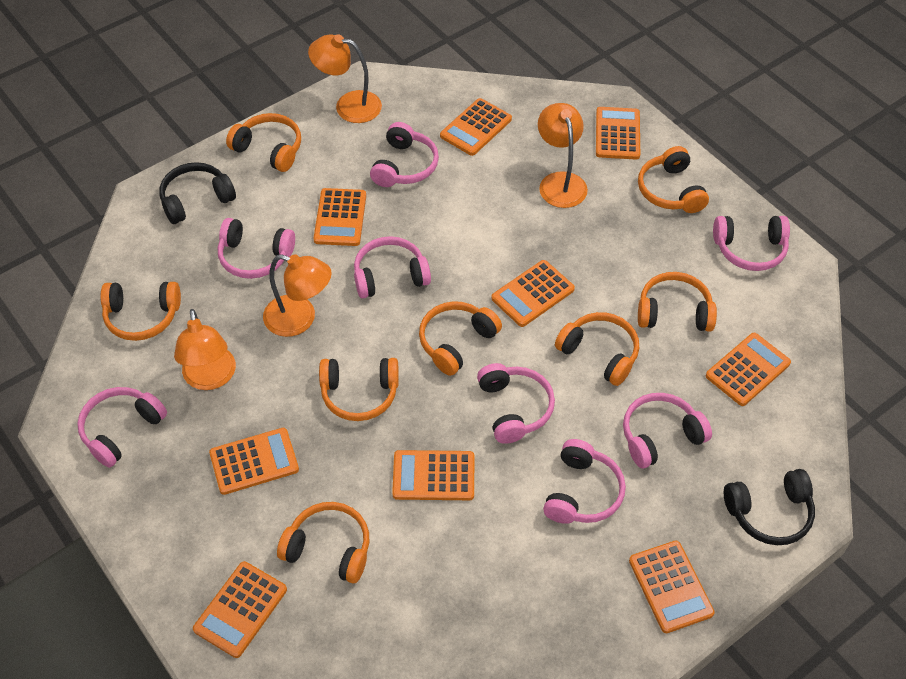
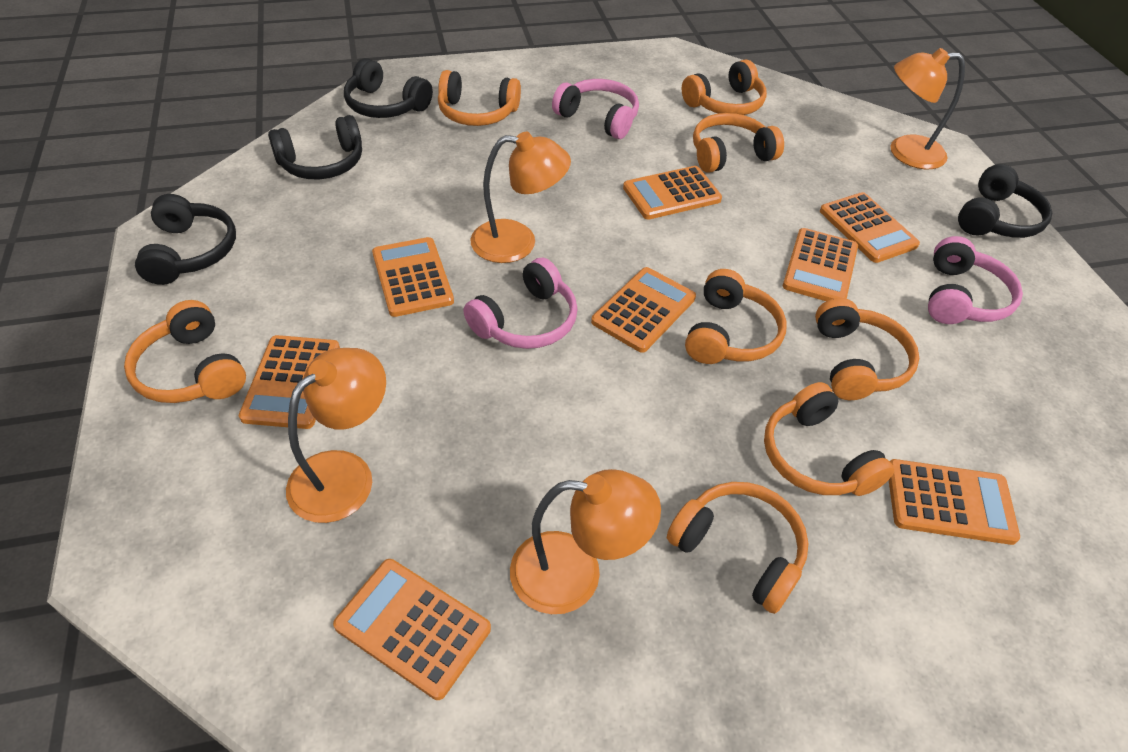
black headphones: [159,162,236,224] [724,469,815,545] = 2 -> [135,194,236,285] [268,115,362,179] [344,58,433,118] [958,164,1052,238] = 4
orange calculator: [193,561,287,658] [209,428,299,495] [313,188,366,246] [392,450,474,500] [440,98,512,156] [491,260,575,327] [596,107,640,160] [629,541,715,633] [706,333,791,406] = 9 -> [239,335,340,429] [333,559,491,700] [372,237,454,317] [591,267,696,353] [623,166,722,220] [783,228,858,301] [820,192,920,263] [889,459,1020,545] = 8
pink headphones: [77,387,167,468] [218,218,295,279] [354,236,431,298] [370,122,439,187] [477,363,555,444] [543,439,626,524] [623,393,712,468] [713,216,790,271] = 8 -> [463,257,578,349] [552,79,639,139] [928,236,1023,324] = 3

